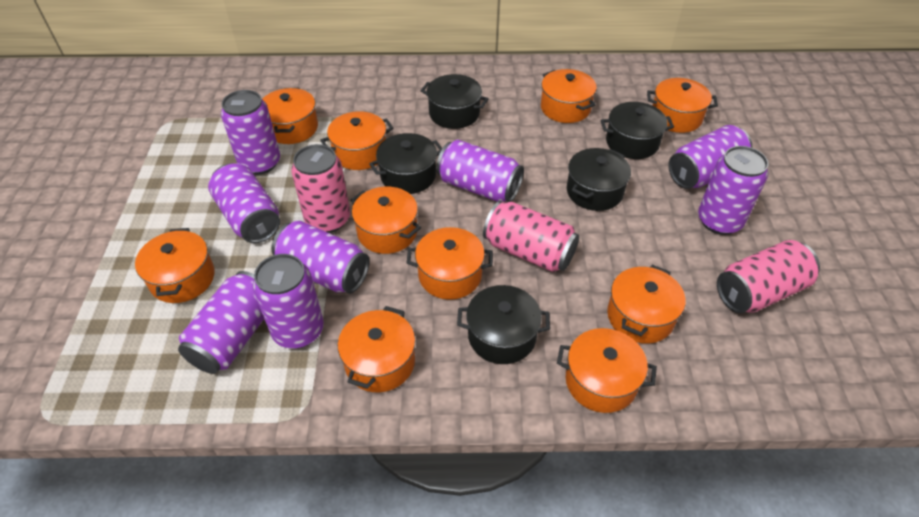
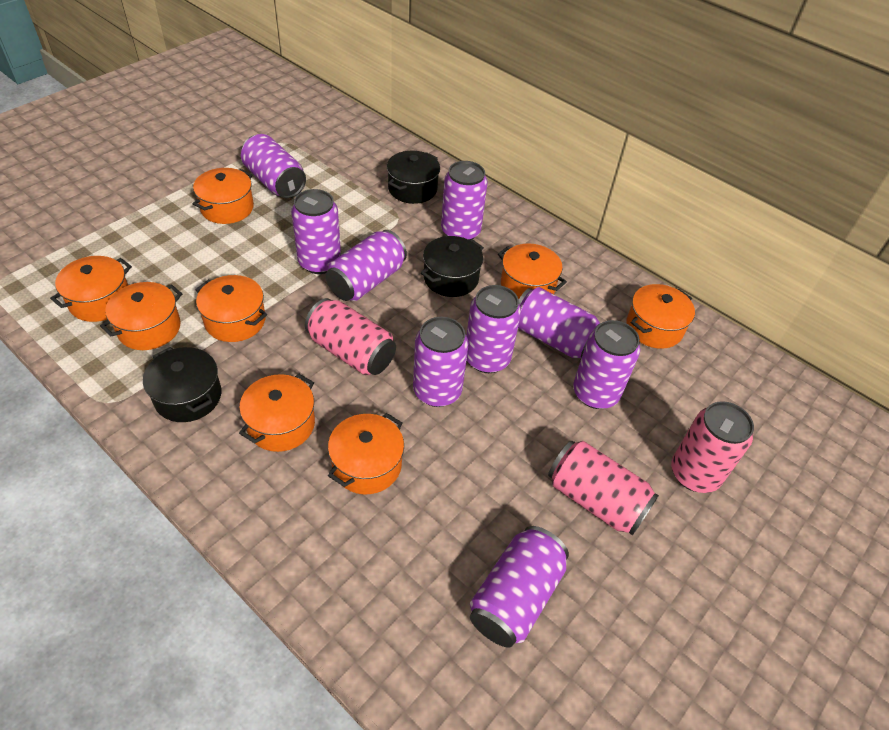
black pot: [369,133,442,194] [421,74,488,129] [457,285,550,364] [567,148,631,211] [600,102,674,159] = 5 -> [143,347,221,422] [387,151,440,204] [421,236,484,297] = 3
orange pot: [135,228,215,303] [262,88,318,144] [320,111,394,170] [338,306,416,392] [351,187,421,254] [407,227,493,300] [541,69,597,123] [557,328,657,413] [607,265,685,344] [647,78,718,133] = 10 -> [50,256,132,322] [100,282,182,350] [193,168,254,224] [195,275,267,342] [239,374,315,452] [328,413,404,494] [498,243,567,299] [626,284,695,349] = 8
purple can: [178,271,264,374] [208,163,280,243] [221,90,280,175] [253,254,324,348] [272,221,370,294] [436,140,524,202] [668,125,752,189] [698,146,769,235] = 8 -> [241,134,306,199] [291,189,341,274] [326,230,407,301] [413,317,469,407] [441,161,488,240] [466,285,521,373] [470,526,569,648] [518,287,601,358] [573,320,640,409] = 9

